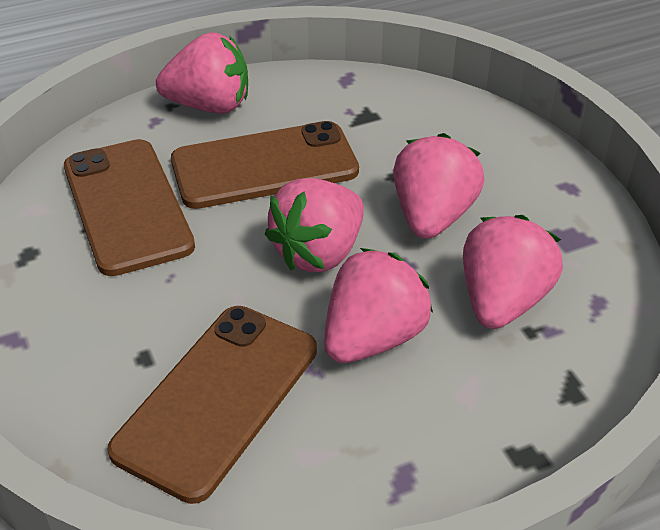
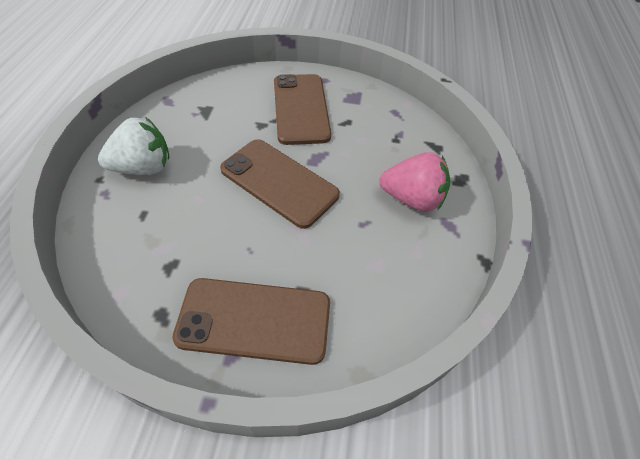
pink strawberry: [156,32,248,114] [265,178,364,272] [324,248,433,363] [393,133,485,239] [463,215,563,329] = 5 -> [379,152,451,212] = 1
white strawberry: none = 0 -> [98,117,170,175] = 1

